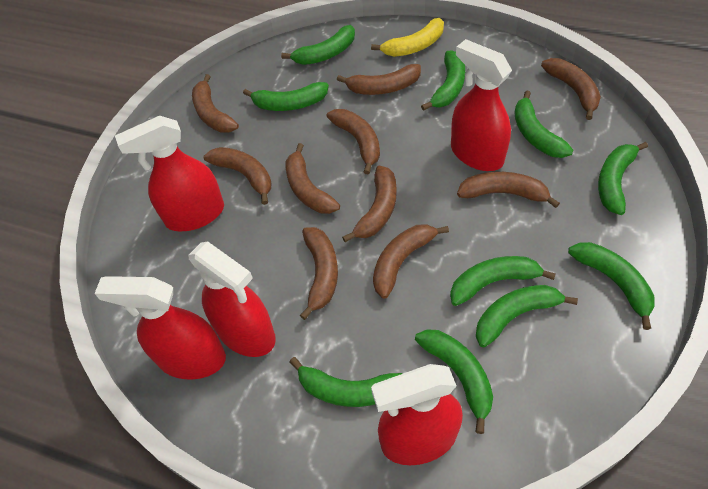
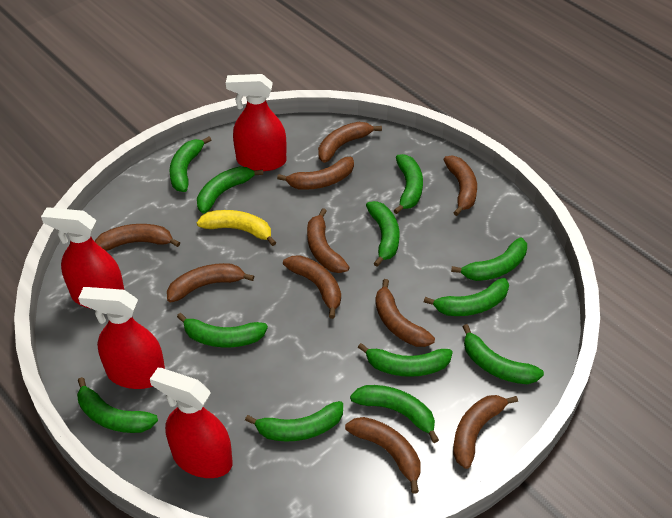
green banana: [243,82,329,111] [281,25,355,65] [290,357,402,407] [415,329,493,434] [421,51,465,111] [450,256,556,306] [476,285,578,347] [514,91,573,158] [568,242,655,330] [598,142,648,215] = 10 -> [77,377,158,433] [169,136,211,192] [177,313,268,347] [197,167,263,214] [245,401,343,441] [350,385,439,443] [358,343,453,377] [366,201,399,267] [393,154,423,214] [424,278,509,316] [451,237,527,281] [463,324,544,384] = 12
red spray bottle: [95,276,226,379] [115,115,224,231] [188,241,276,357] [371,364,463,465] [451,39,512,171] = 5 -> [41,207,124,309] [78,287,165,389] [150,368,232,478] [226,74,287,171] = 4

